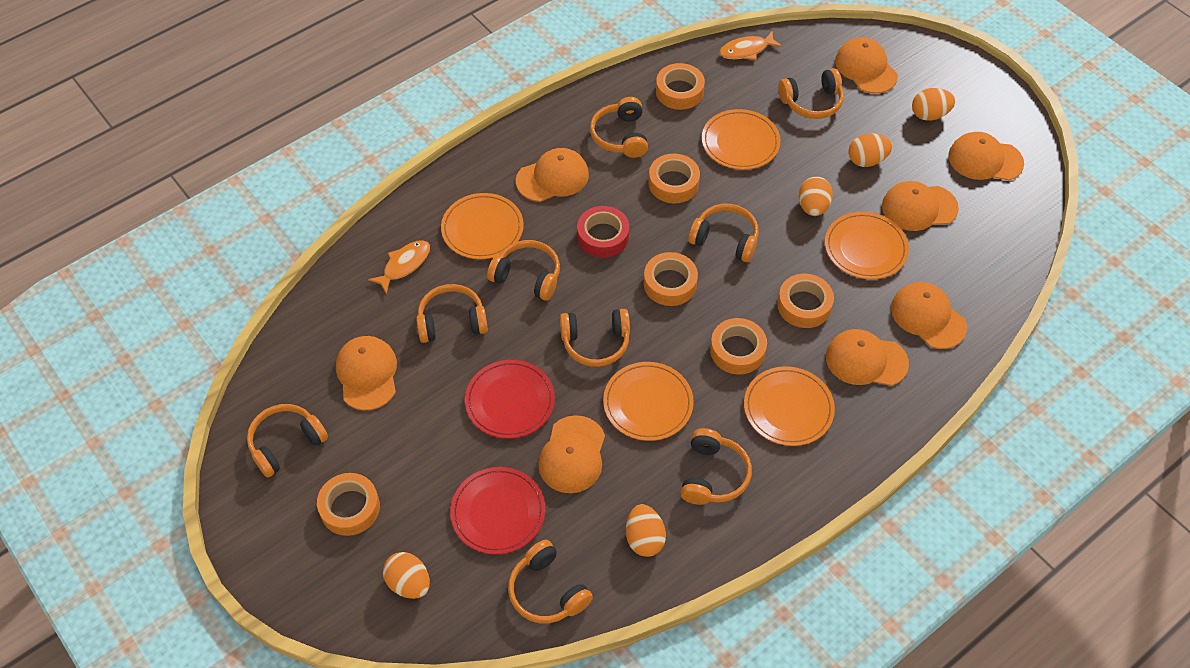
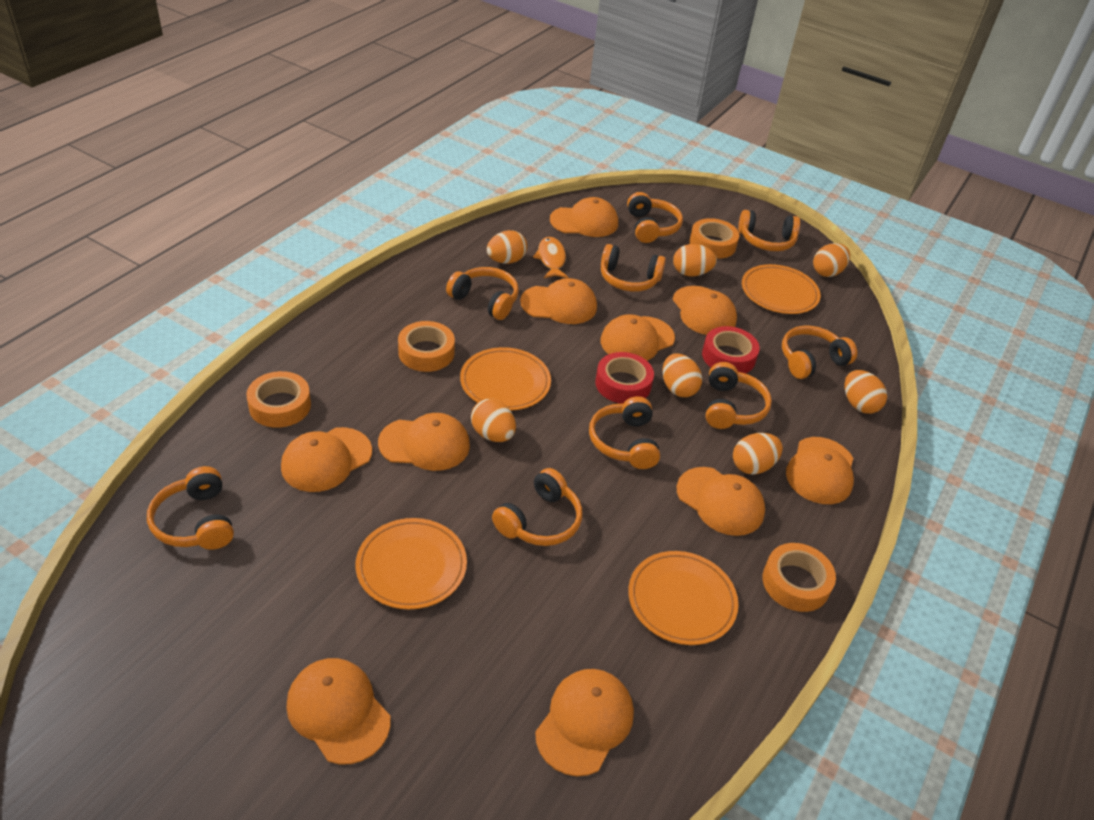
orange cap: [336,336,397,410] [516,148,589,202] [538,415,605,493] [826,329,909,386] [835,37,898,94] [882,181,959,231] [891,282,967,349] [948,132,1024,180] = 8 -> [281,427,372,492] [286,658,390,764] [378,413,470,471] [520,278,597,324] [535,669,634,776] [550,197,618,237] [601,314,675,361] [672,286,737,335] [677,467,765,536] [786,437,854,504] = 10
orange egg: [383,552,430,599] [626,504,666,557] [799,177,833,216] [848,133,892,167] [912,88,955,121] = 5 -> [471,399,516,442] [487,230,527,264] [663,353,702,397] [673,244,717,276] [733,433,783,475] [813,243,850,277] [845,370,887,414] = 7
orange fish: [368,240,430,294] [719,32,782,60] = 2 -> [533,237,568,278] = 1
orange plate: [441,193,524,259] [603,362,694,441] [702,109,781,170] [744,366,835,446] [825,212,909,279] = 5 -> [356,518,467,609] [460,347,551,411] [628,551,739,645] [742,264,821,314] = 4
orange tape: [317,473,380,536] [644,252,698,306] [649,154,700,203] [656,63,705,110] [710,318,767,374] [777,274,834,328] = 6 -> [246,371,311,428] [398,321,455,372] [689,218,739,259] [763,543,836,612] = 4
red plate: [450,467,545,555] [465,360,555,439] = 2 -> none = 0
red tape: [577,206,629,258] = 1 -> [595,352,654,404] [702,326,760,374] = 2

